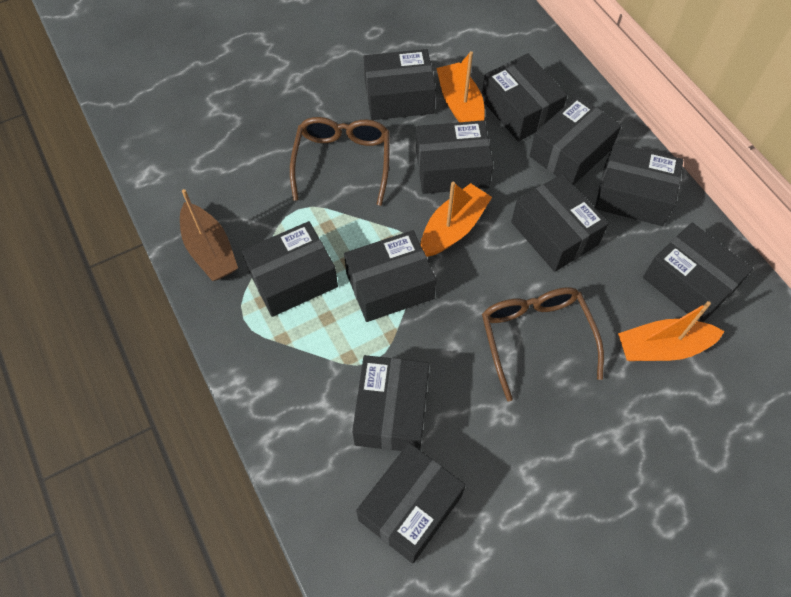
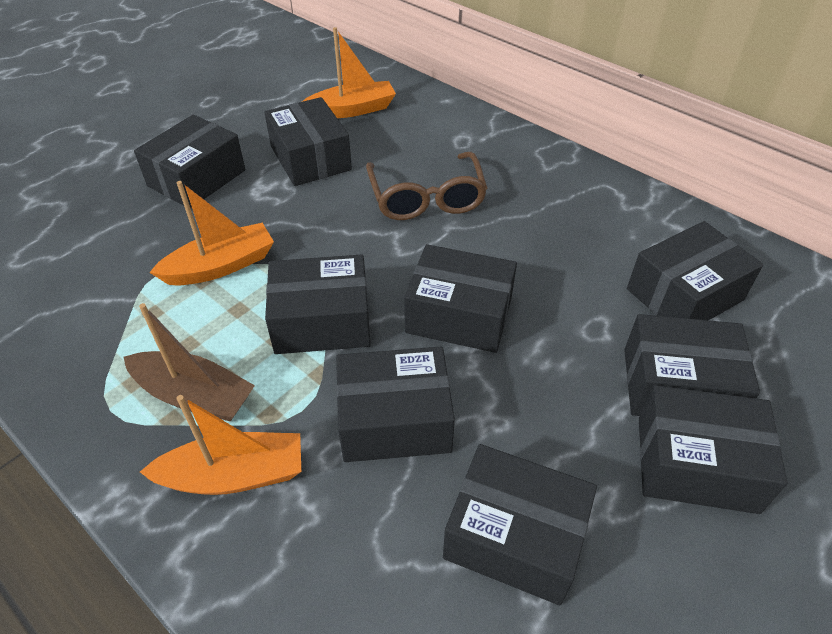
black box: [242,221,338,317] [344,230,436,322] [352,355,429,451] [356,443,466,564] [364,49,436,120] [416,120,493,194] [482,53,567,141] [511,174,609,272] [529,95,622,185] [595,143,683,226] [643,222,753,322] = 11 -> [134,115,245,208] [264,97,352,186] [265,254,371,354] [336,347,455,462] [404,244,517,353] [443,444,597,605] [624,314,760,416] [627,221,763,320] [639,385,788,514] = 9
brown glasses: [290,117,390,206] [482,287,604,401] = 2 -> [366,152,487,220] = 1

